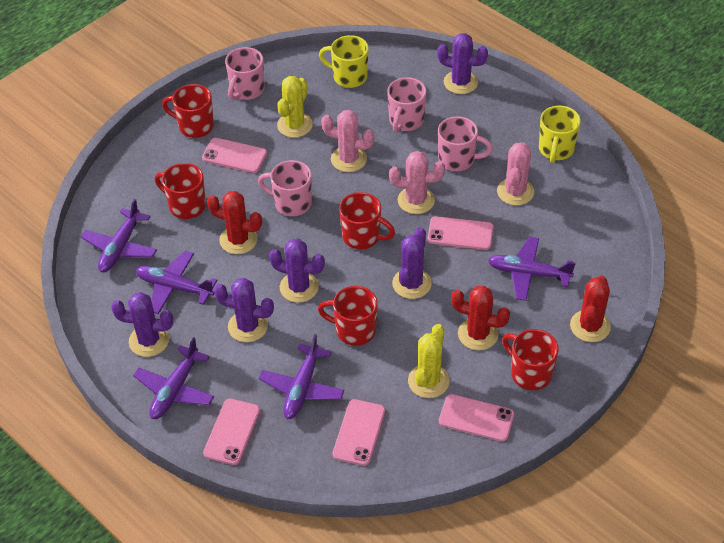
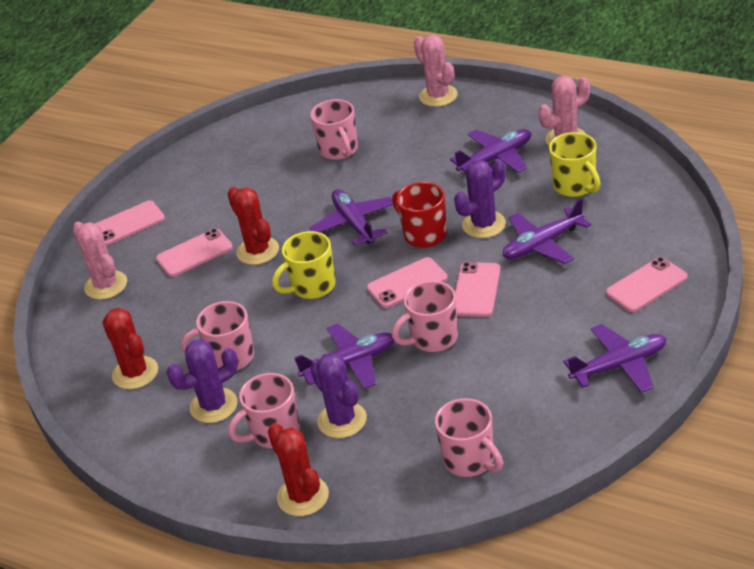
pink mug: [225,47,265,101] [258,160,312,216] [387,77,426,133] [438,116,493,171] = 4 -> [181,301,254,370] [228,373,300,448] [310,99,358,160] [392,281,458,352] [435,398,503,477] = 5
purple cactus: [111,292,173,357] [214,278,274,342] [269,239,325,303] [392,227,432,299] [437,33,488,94] = 5 -> [167,339,238,423] [310,352,367,438] [454,159,506,238] = 3
red mug: [155,163,206,219] [162,84,214,138] [318,286,378,346] [339,192,395,249] [502,329,559,390] = 5 -> [392,182,447,248] = 1
yellow cactus: [277,76,313,138] [408,324,450,398] = 2 -> none = 0

